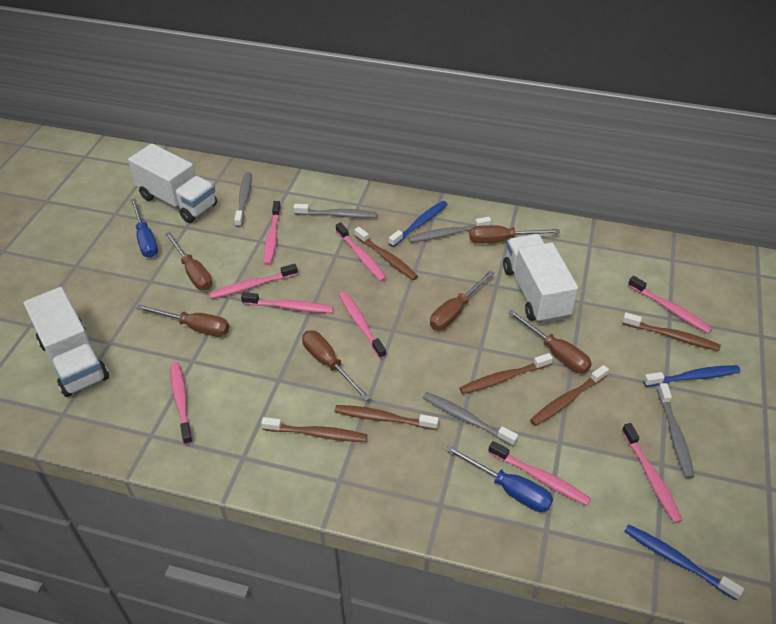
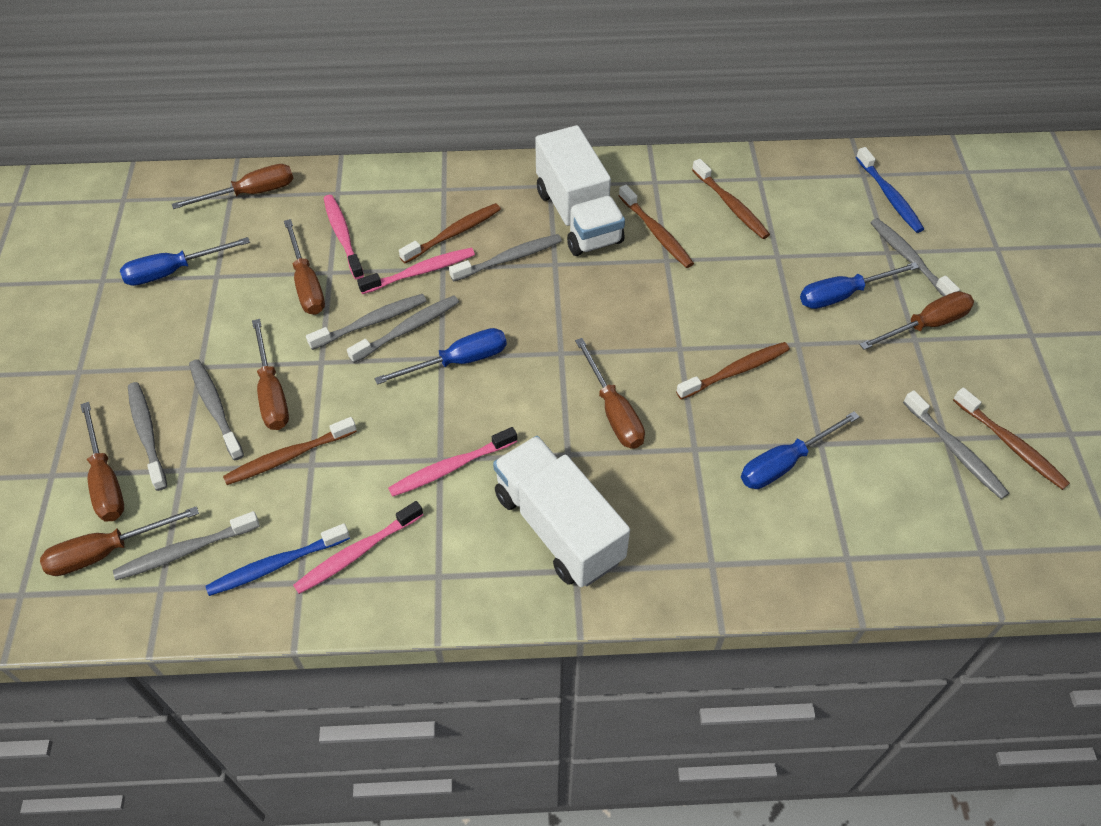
blue screwdriver: [131,198,158,258] [445,445,553,512] = 2 -> [120,237,250,286] [374,328,507,385] [741,411,860,489] [800,262,919,309] = 4
blue toothbrush: [389,201,447,247] [624,524,744,600] [643,365,741,387] = 3 -> [205,523,350,596] [856,147,924,233] = 2
brown screwdriver: [136,305,230,337] [165,232,212,290] [302,331,371,401] [430,270,494,330] [469,225,560,243] [507,309,592,373] = 6 -> [40,506,199,576] [80,402,124,522] [172,164,294,209] [252,319,289,430] [284,219,325,315] [575,338,645,449] [859,291,974,350] = 7
grey toothbrush: [234,172,252,228] [293,204,377,218] [408,217,491,243] [423,392,518,446] [657,383,694,479] = 5 -> [113,511,260,580] [128,382,167,491] [189,359,244,460] [306,294,426,350] [347,295,459,363] [449,234,562,282] [870,218,960,296] [903,390,1009,499] = 8
pink toothbrush: [171,362,193,445] [209,264,298,299] [241,292,334,313] [264,201,281,265] [336,222,387,282] [339,292,386,359] [488,441,591,506] [622,423,683,523] [628,276,712,334] = 9 -> [293,501,423,594] [324,195,364,279] [357,248,475,294] [388,427,517,497] = 4
white truck: [24,287,109,397] [128,144,217,223] [503,234,578,324] = 3 -> [493,436,630,587] [535,125,625,256] = 2

